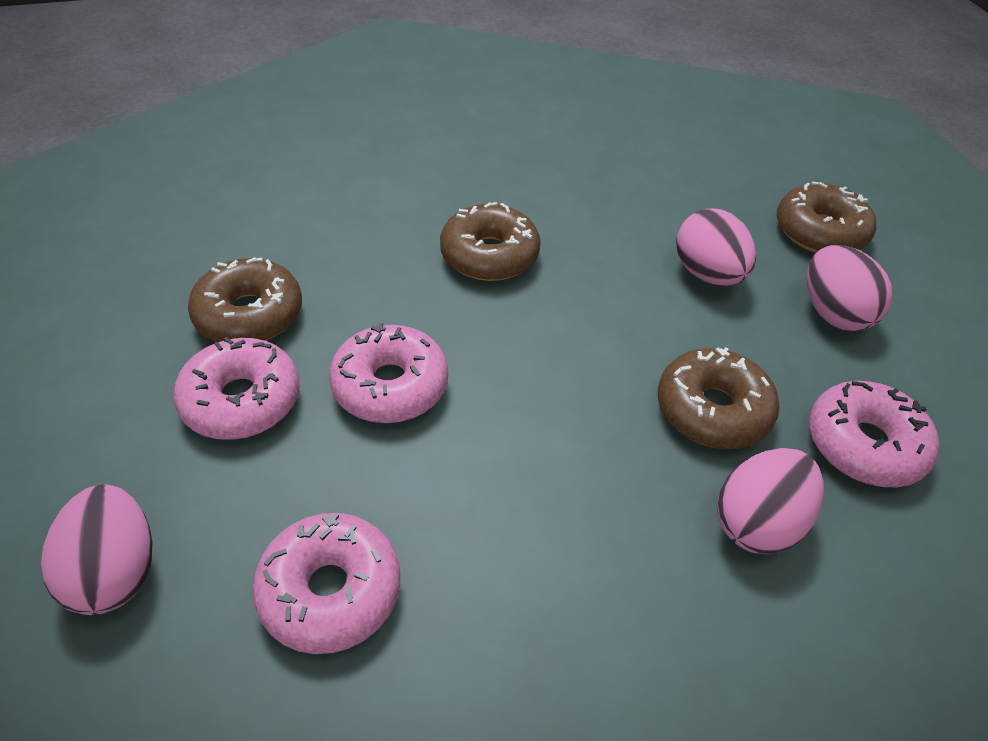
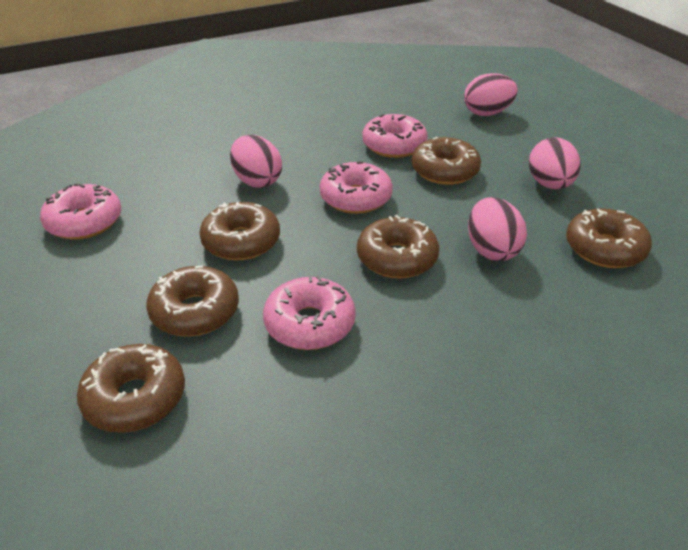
brown donut: [188,257,302,342] [440,202,541,281] [658,347,779,449] [777,181,876,253] = 4 -> [77,344,185,433] [146,265,239,337] [199,202,280,260] [357,215,439,278] [412,137,481,185] [566,208,652,268] = 6

